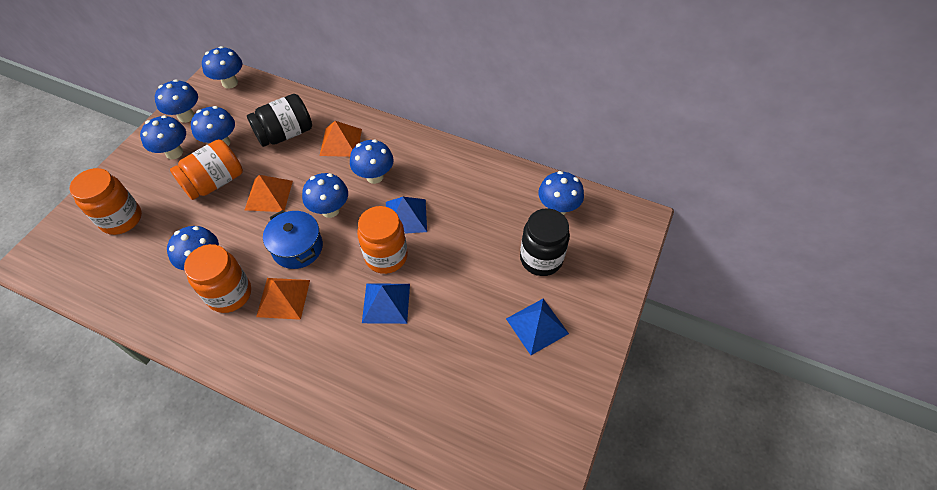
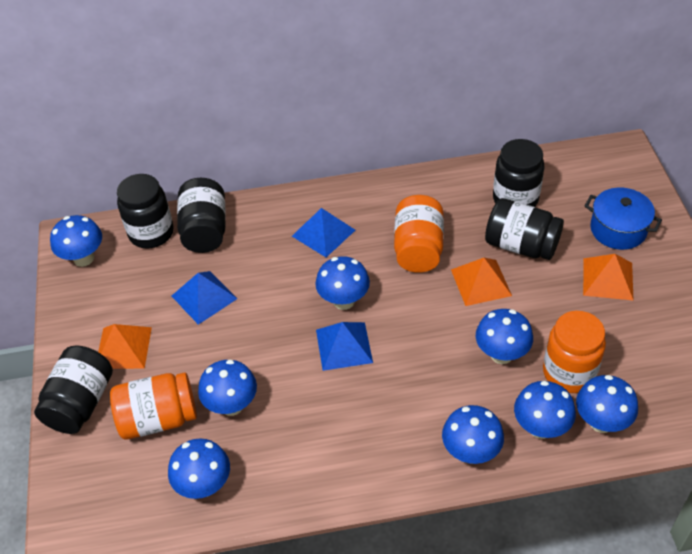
black jar: [247,94,312,147] [520,208,570,276] = 2 -> [34,345,113,434] [117,174,174,249] [177,178,226,253] [485,198,564,260] [493,139,544,207] = 5
orange jar: [69,168,142,235] [170,139,243,200] [184,244,251,313] [357,206,408,274] = 4 -> [110,372,197,440] [394,195,444,273] [543,311,606,393] = 3

